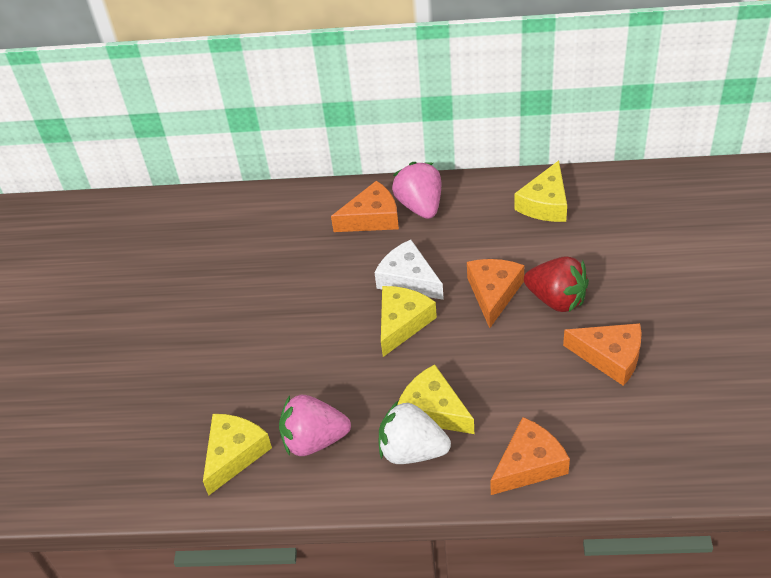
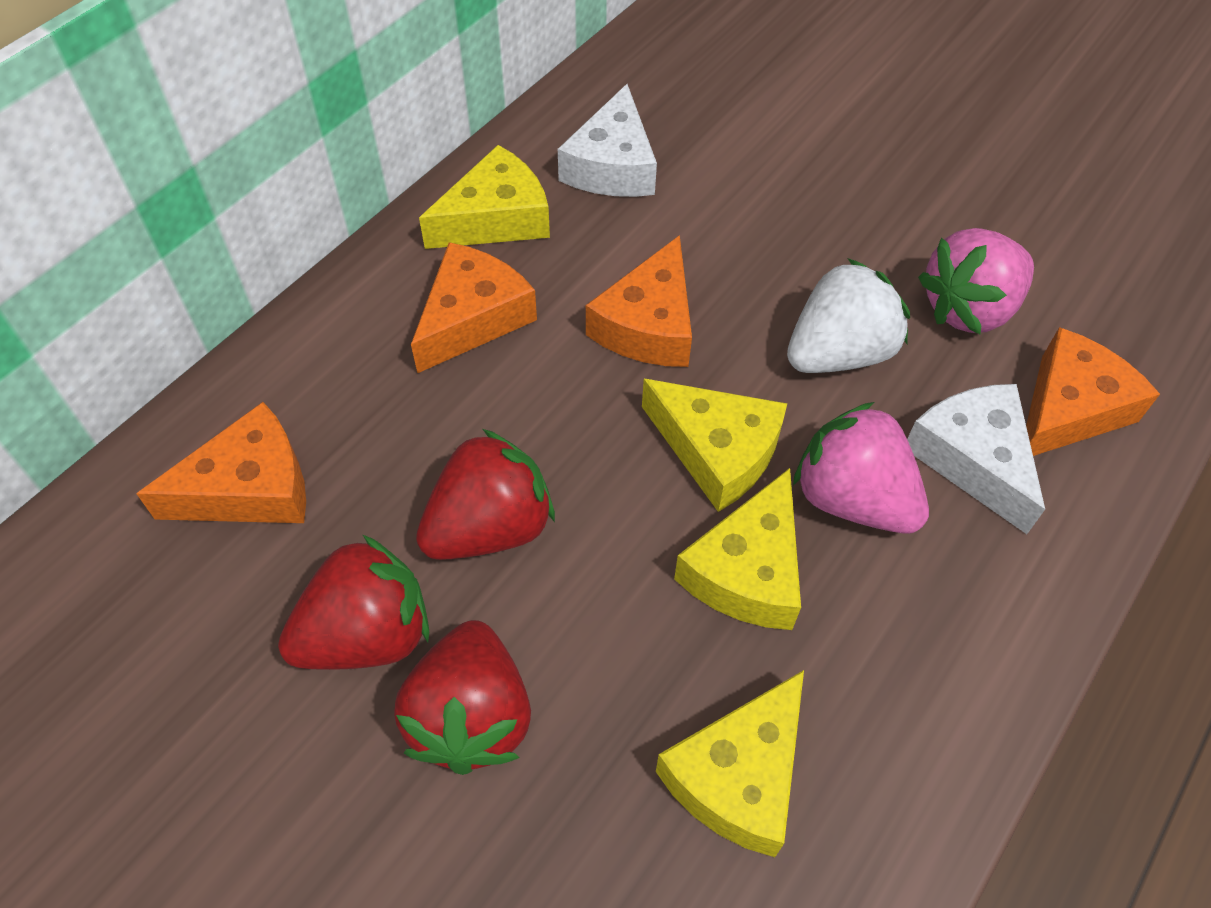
red strawberry: [524,256,589,312] = 1 -> [278,535,429,670] [394,620,531,775] [416,429,555,560] = 3
white cheese: [375,240,444,300] = 1 -> [558,84,657,197] [907,384,1045,534] = 2

